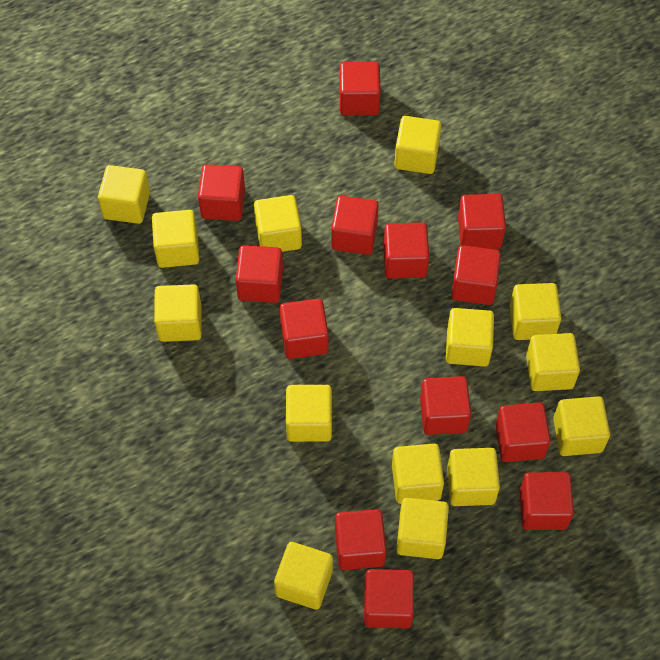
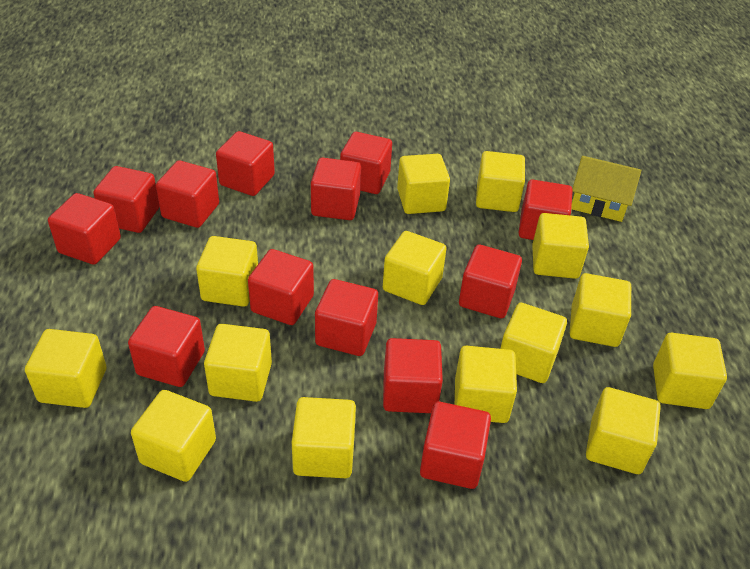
yellow house: none = 0 -> [571,156,641,222] = 1

